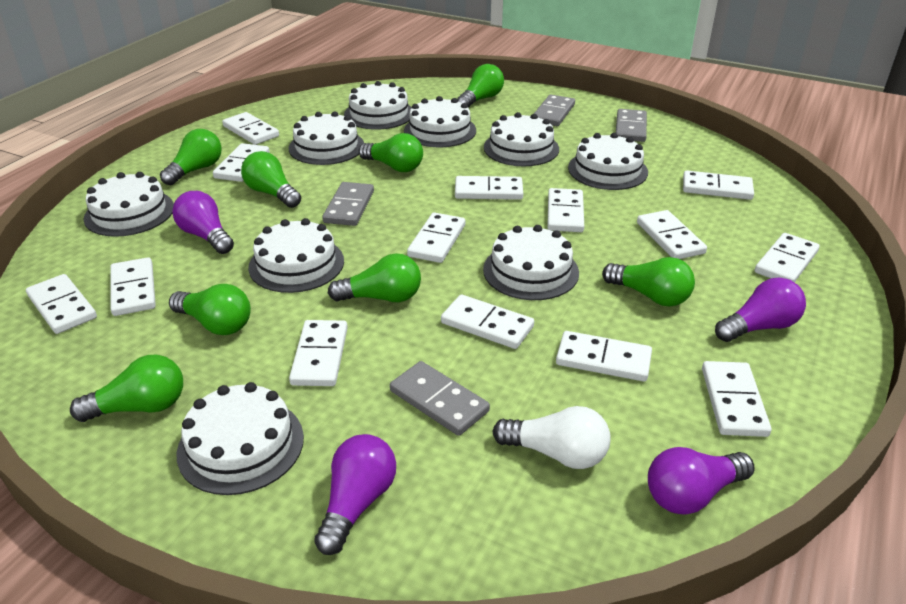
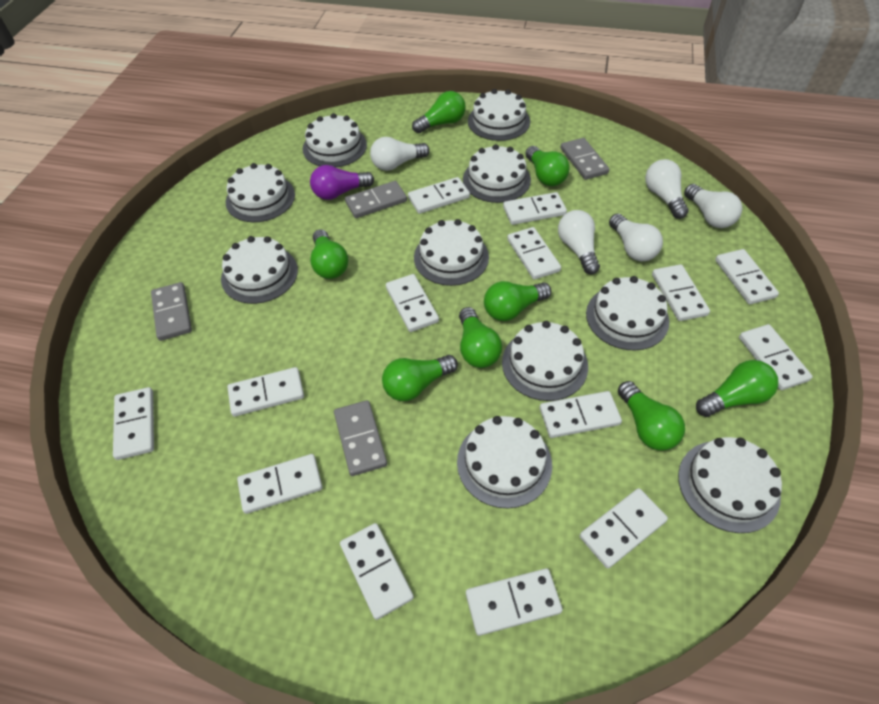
purple light bulb: [172,191,234,254] [314,434,396,555] [648,447,755,515] [715,278,806,342] = 4 -> [310,165,374,200] = 1
white cake: [84,172,174,237] [176,382,304,495] [248,218,344,293] [289,111,364,165] [344,81,412,130] [404,96,476,147] [483,225,579,300] [484,112,559,166] [568,133,648,190] = 9 -> [221,236,298,304] [225,163,295,222] [303,113,367,167] [414,219,489,286] [457,416,552,508] [463,144,531,203] [468,89,530,141] [502,321,588,401] [586,276,669,351] [678,437,782,533] = 10
white light bulb: [493,406,610,469] = 1 -> [370,137,430,171] [558,210,600,275] [609,214,663,261] [645,159,688,219] [684,184,742,228] = 5

